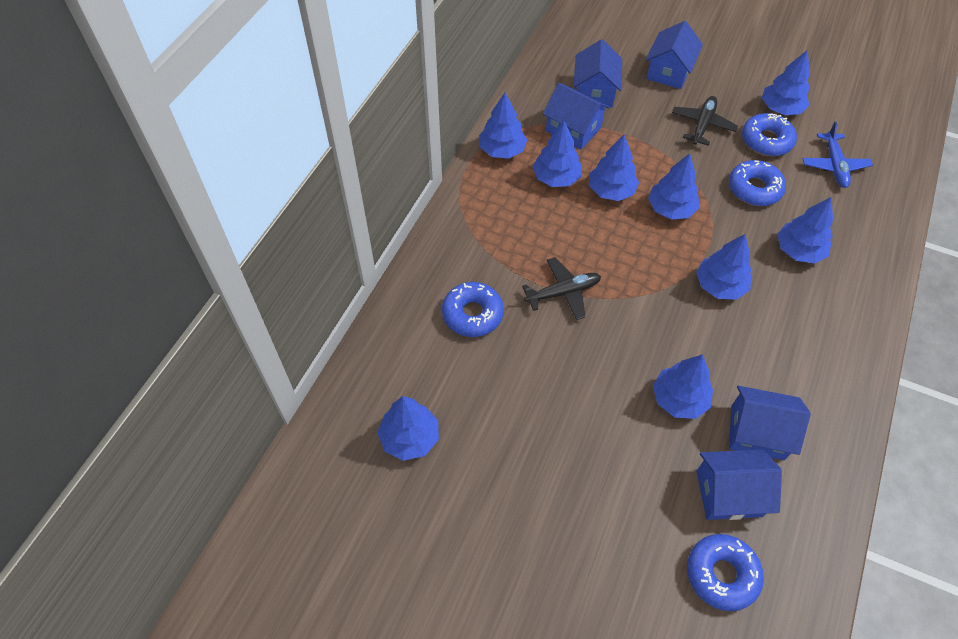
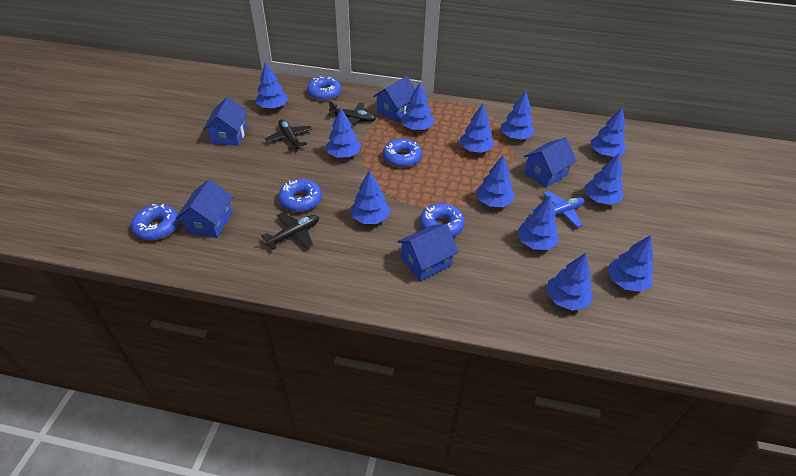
black plane: [522,257,601,320] [672,96,738,146] = 2 -> [261,212,319,250] [265,119,312,150] [328,101,376,127] = 3
blue donut: [442,282,504,337] [687,534,764,611] [729,160,786,206] [742,113,797,156] = 4 -> [131,204,180,240] [278,179,322,212] [307,76,342,101] [383,139,422,168] [420,203,465,237] = 5
blue tree: [377,396,439,461] [479,93,527,159] [532,121,582,187] [589,134,639,201] [648,153,700,220] [653,354,713,419] [696,234,751,300] [762,50,810,115] [777,197,833,263] = 9 -> [256,61,288,109] [325,108,361,158] [350,170,390,224] [401,82,434,130] [460,104,495,153] [476,154,514,207] [501,91,535,140] [517,196,558,250] [547,253,593,311] [585,152,624,205] [590,107,626,157] [607,235,654,292] = 12

